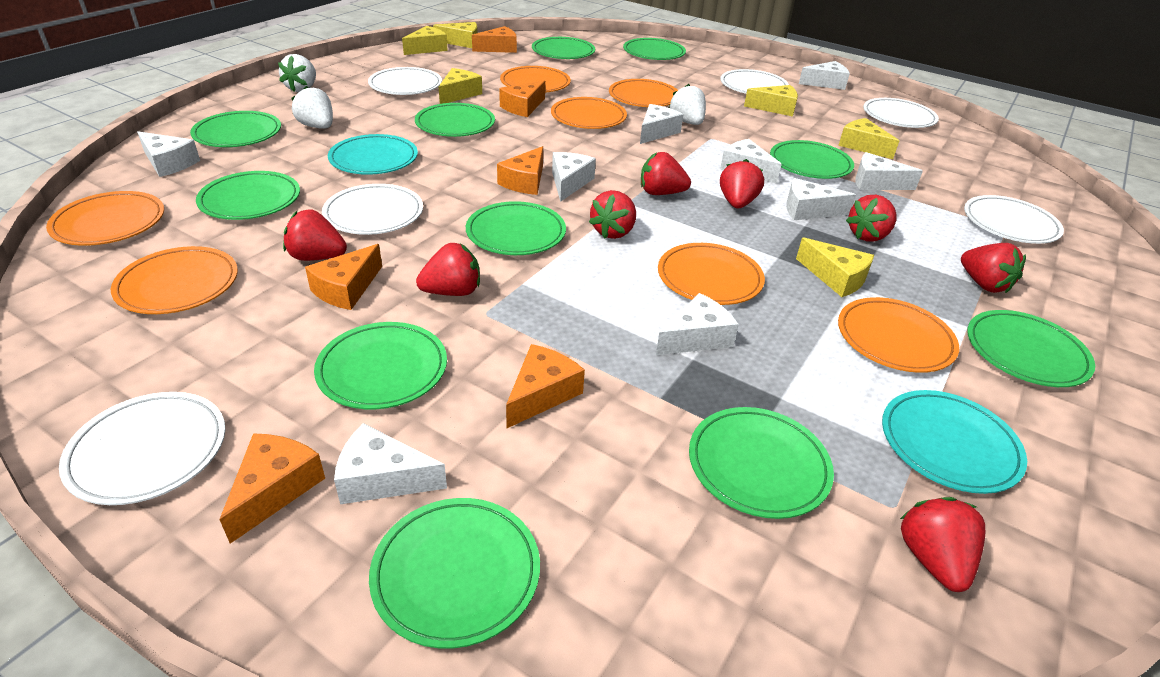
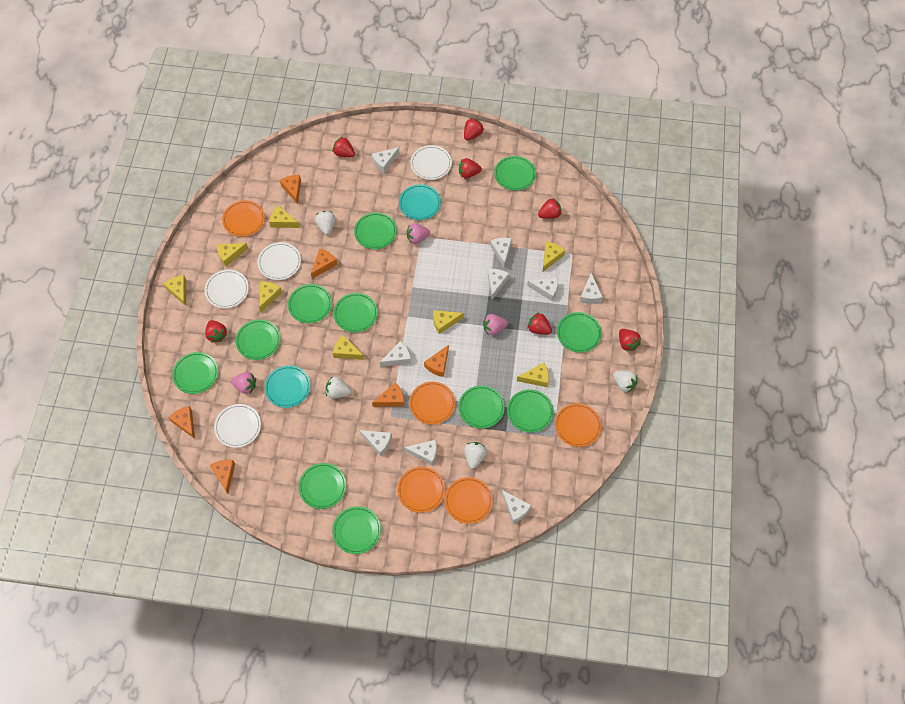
orange plate: [46,191,164,246] [111,246,238,314] [500,66,571,93] [551,97,627,129] [609,79,678,107] [658,243,765,305] [838,297,959,373] = 7 -> [222,200,265,237] [397,467,445,513] [409,382,455,424] [445,477,493,524] [555,403,602,447] = 5
pink strawberry: none = 0 -> [231,372,256,394] [407,223,430,244] [483,314,508,335] = 3
red strawberry: [283,210,347,261] [416,243,480,296] [589,190,636,239] [641,152,691,195] [720,159,764,208] [846,195,897,242] [900,497,985,592] [961,243,1026,294] = 8 -> [205,320,227,343] [332,136,355,157] [459,158,482,179] [464,118,484,141] [527,312,552,335] [538,198,562,219] [619,329,641,351] = 7
white plate: [59,392,225,505] [322,184,423,235] [368,67,442,95] [720,69,789,94] [863,98,939,128] [964,195,1064,244] = 6 -> [205,270,249,308] [214,404,261,448] [258,242,301,280] [410,145,452,180] = 4
white strawberry: [278,54,316,92] [292,86,333,129] [669,84,706,125] = 3 -> [315,211,336,235] [326,377,351,398] [464,442,487,469] [613,371,638,393] = 4
yellow cheese: [402,26,448,55] [433,22,477,48] [439,68,482,104] [744,85,798,117] [796,237,874,297] [838,118,899,159] = 6 -> [164,275,186,306] [217,243,248,266] [259,281,282,312] [269,205,300,228] [333,335,364,360] [433,310,464,334] [517,363,549,387] [543,242,565,272] = 8

